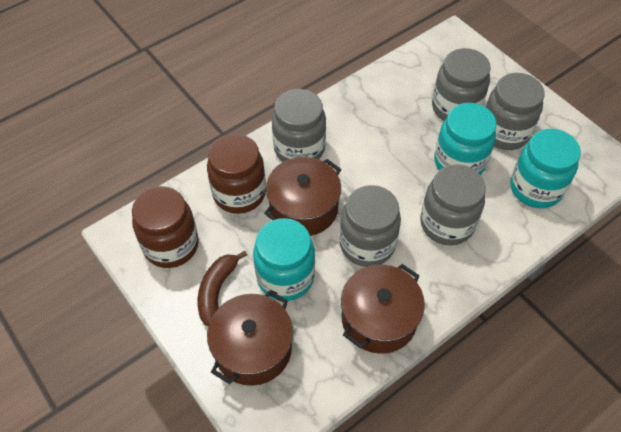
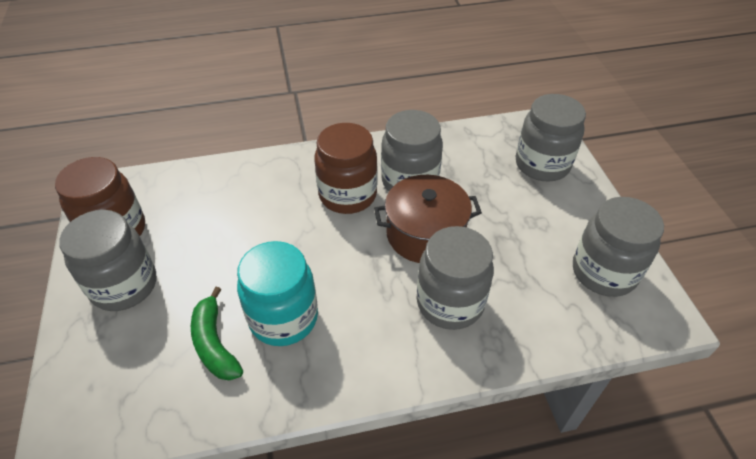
brown banana: [197,251,247,326] = 1 -> none = 0
brown pot: [207,291,293,386] [264,157,341,236] [341,264,425,354] = 3 -> [374,175,482,263] = 1
green banana: none = 0 -> [191,287,243,380] = 1
turquoise jar: [253,218,315,301] [434,103,497,175] [510,129,581,208] = 3 -> [237,241,318,346] = 1

